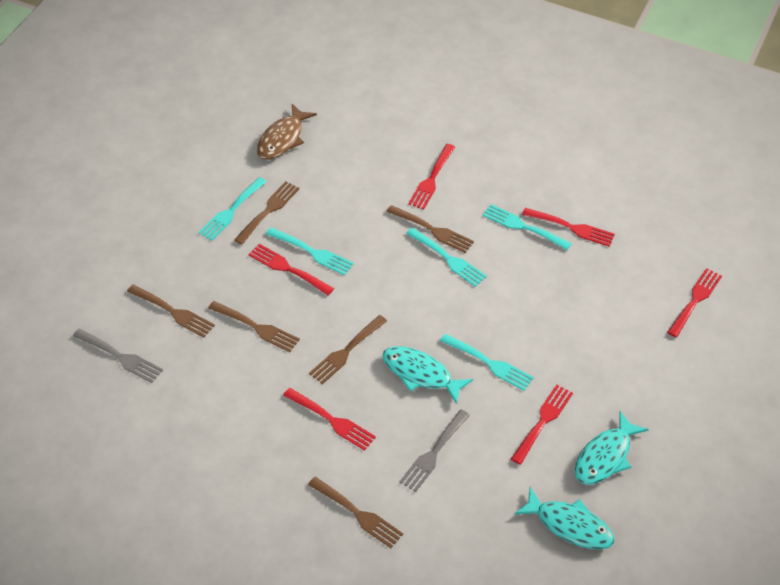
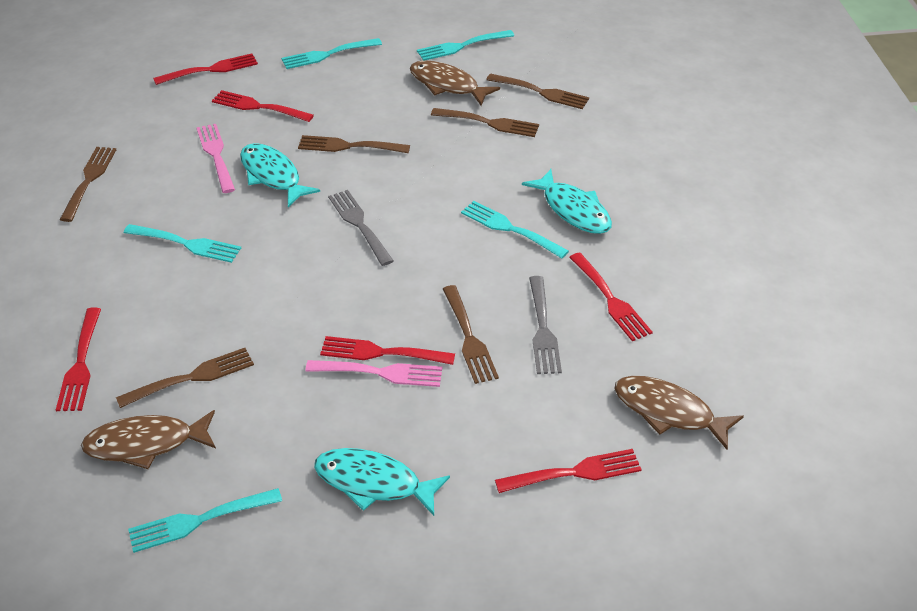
brown fish: [257,104,317,160] = 1 -> [81,410,216,469] [410,60,500,106] [615,376,744,450] = 3
pink fork: none = 0 -> [196,124,235,193] [305,360,442,387] = 2

